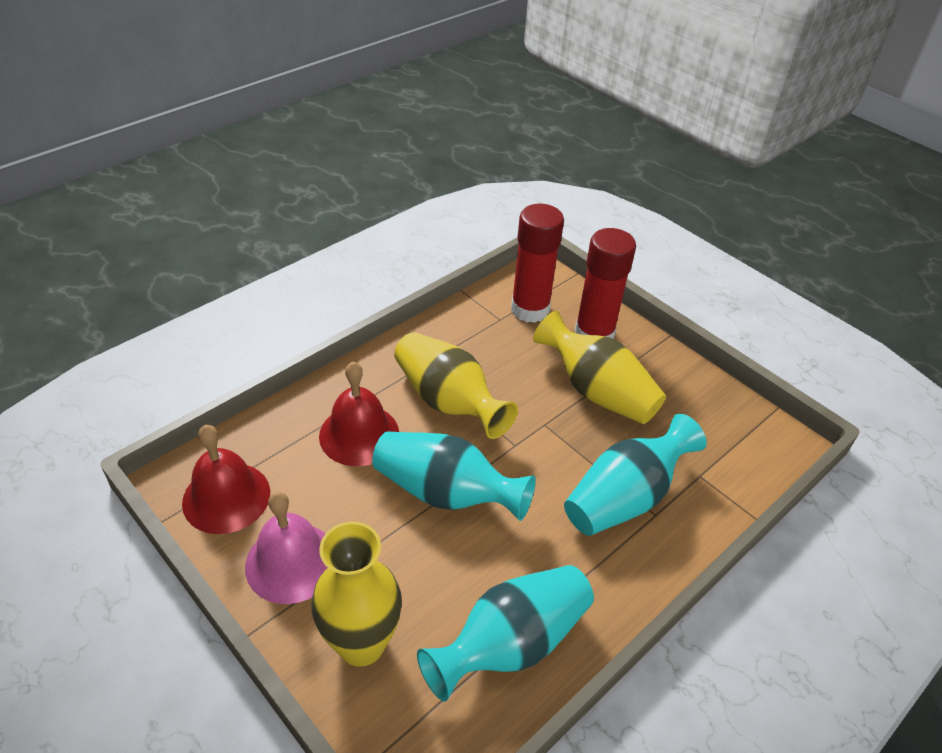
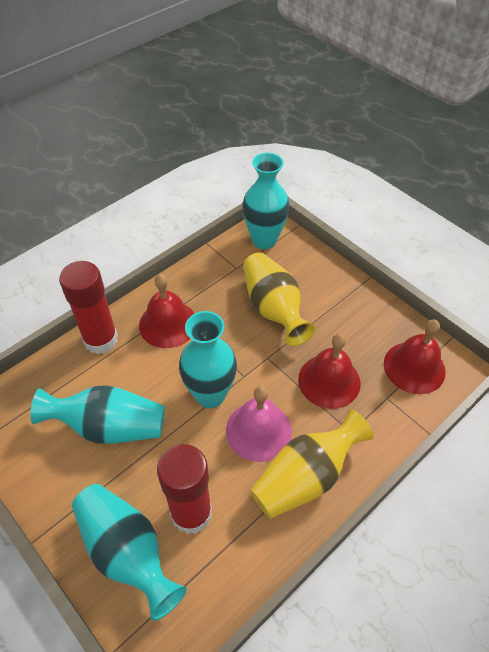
red bell: [182,425,270,534] [319,362,399,466] = 2 -> [139,274,195,348] [298,334,361,409] [384,319,446,394] = 3
turquoise vase: [372,431,536,521] [417,565,594,702] [564,414,707,536] = 3 -> [30,385,165,444] [72,484,187,621] [179,311,237,408] [242,153,289,249] = 4
yellow vase: [311,521,402,667] [394,332,518,439] [533,311,666,424] = 3 -> [243,252,315,346] [250,409,374,519] = 2

